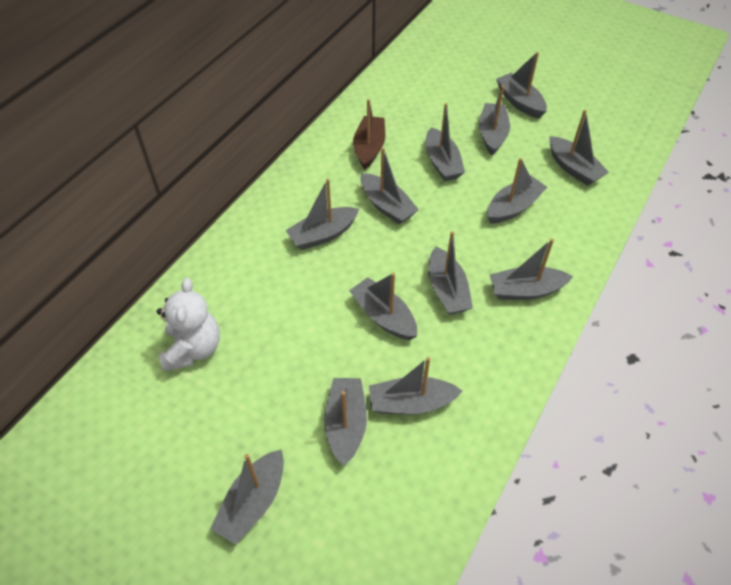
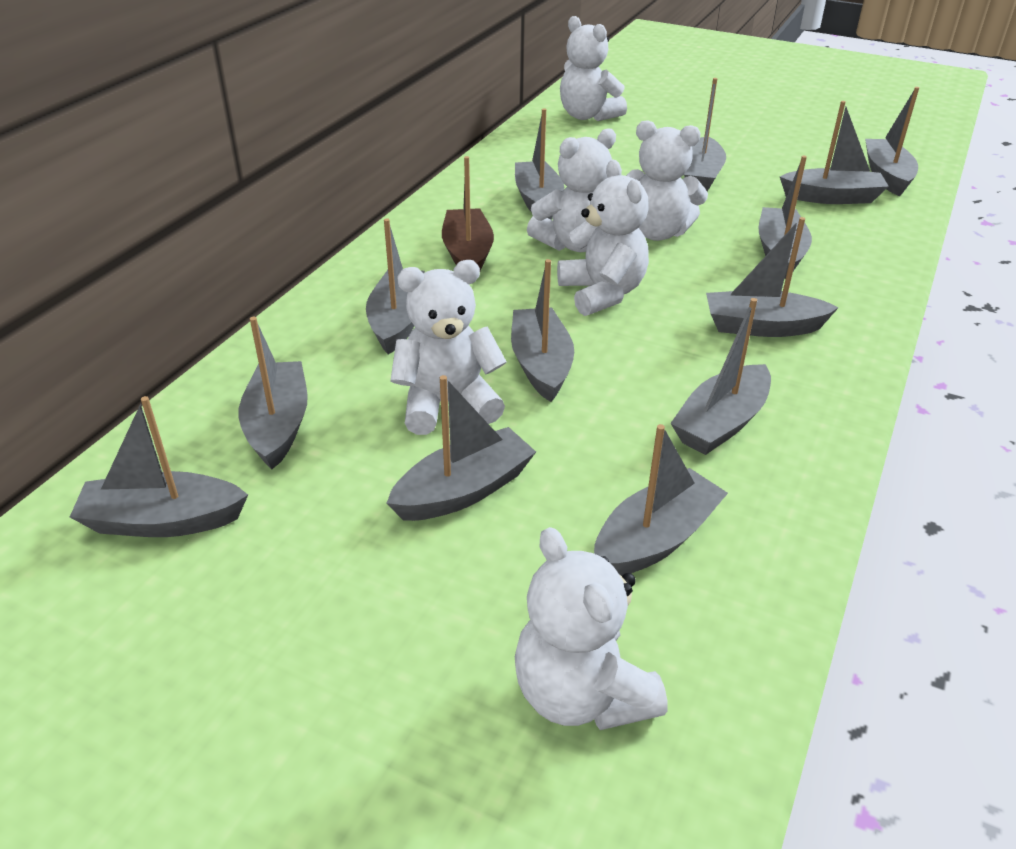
white teddy bear: [157,278,220,371] = 1 -> [390,260,507,435] [515,527,668,730] [527,128,616,252] [557,160,649,316] [560,16,627,121] [626,120,708,241] = 6

